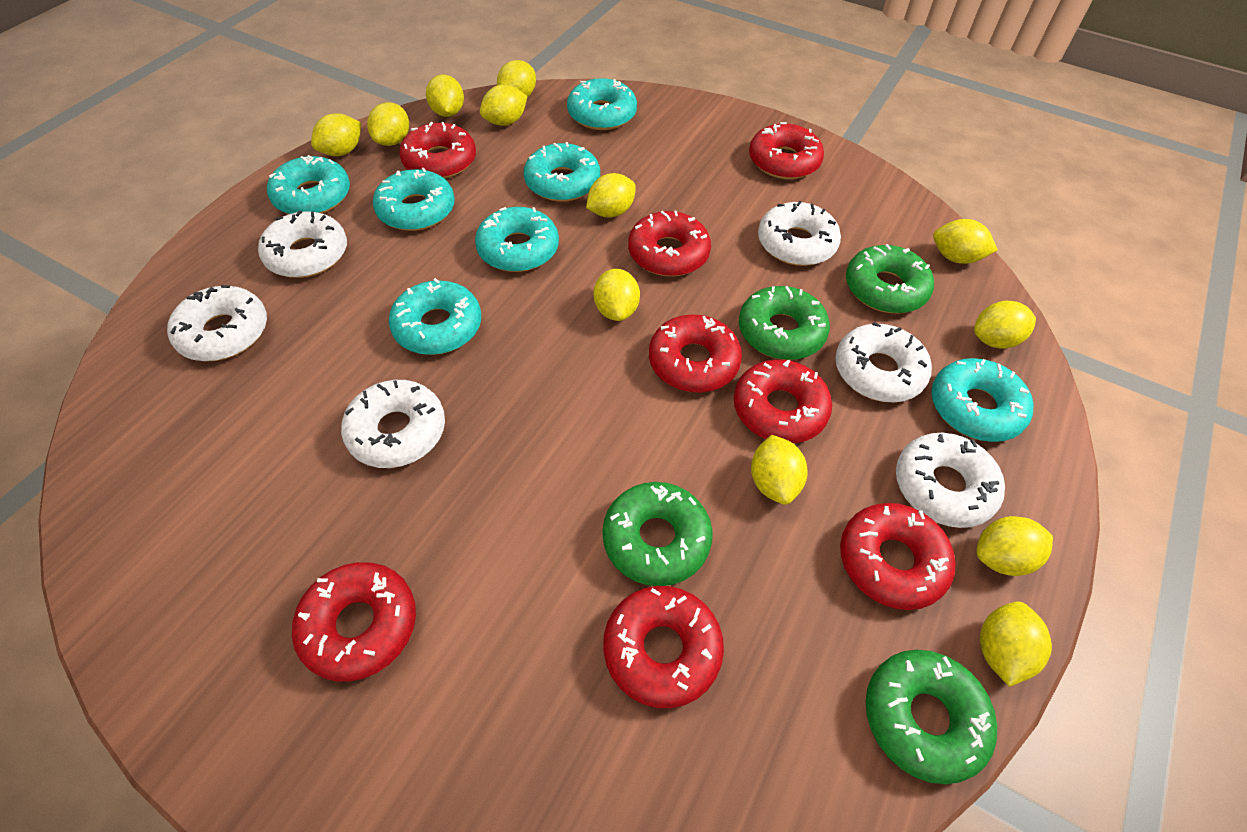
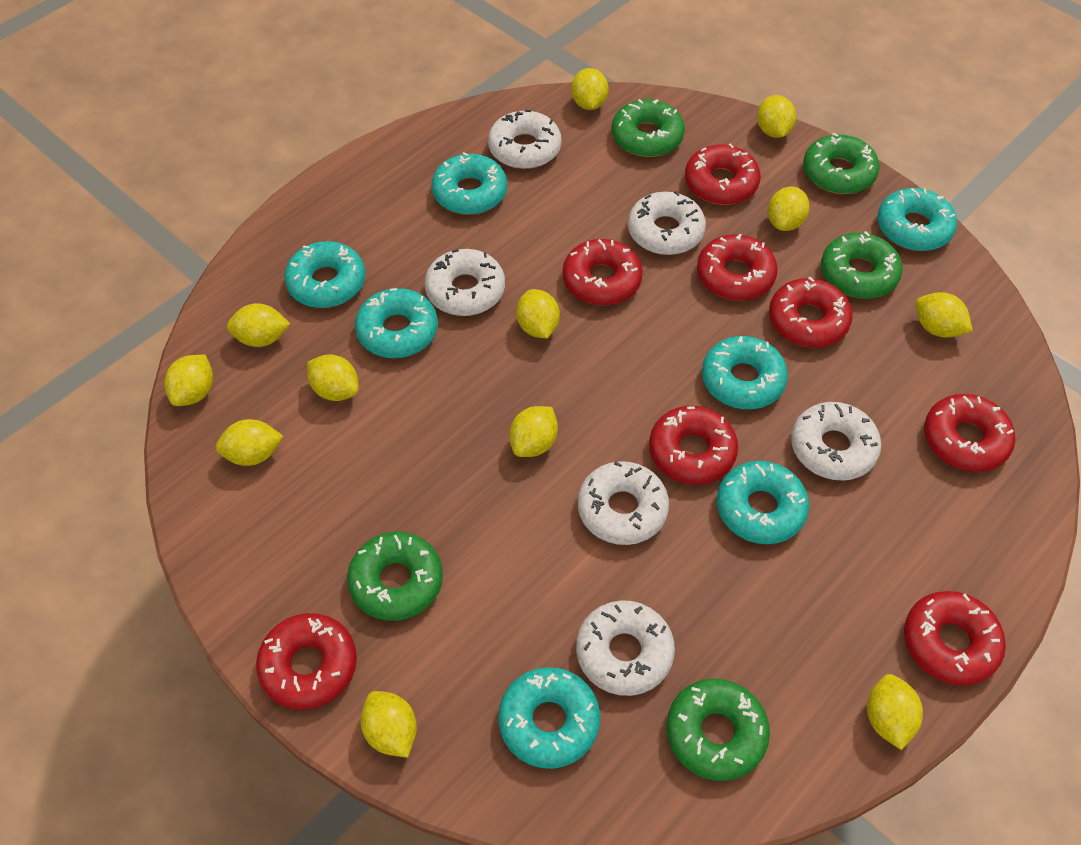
green donut: [602,482,713,586] [739,286,830,360] [846,244,934,314] [866,650,997,785] = 4 -> [347,532,443,621] [612,99,685,157] [666,679,770,781] [803,133,880,194] [821,231,903,299] = 5

